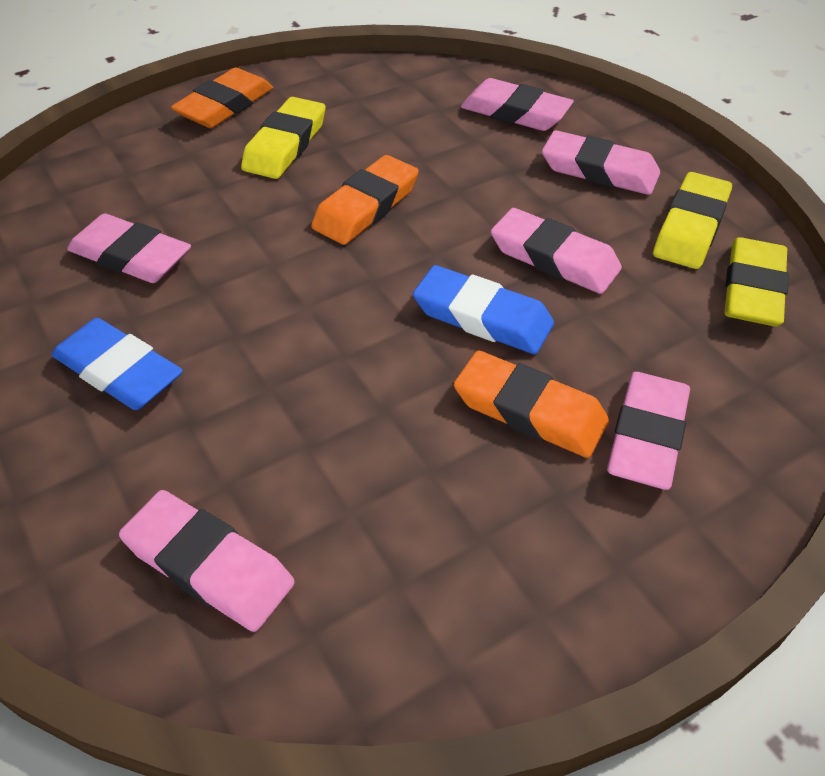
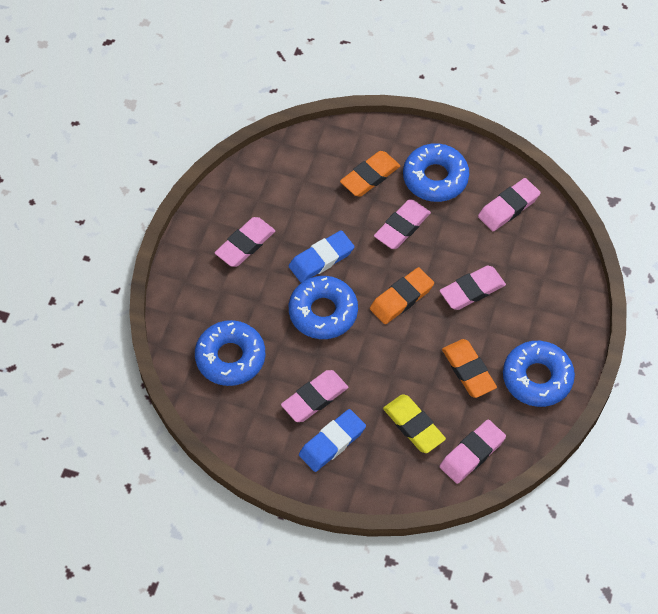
blue donut: none = 0 -> [195,320,266,386] [289,276,358,339] [403,143,469,202] [503,341,575,407] = 4
yellow eraser: [241,97,326,179] [653,172,732,269] [724,237,789,326] = 3 -> [383,394,446,453] = 1

